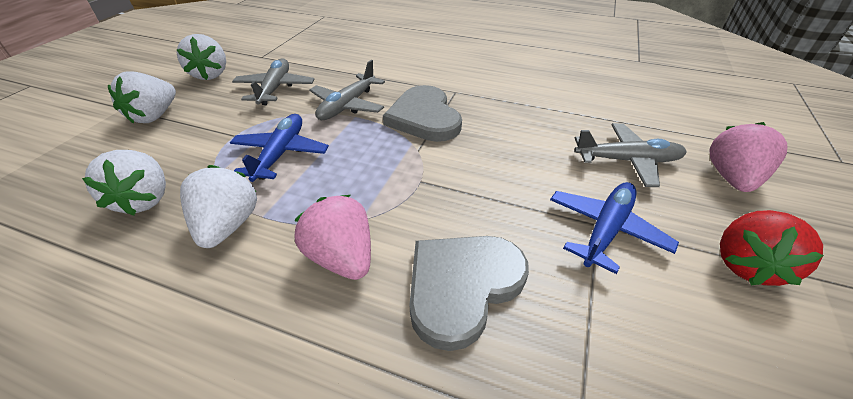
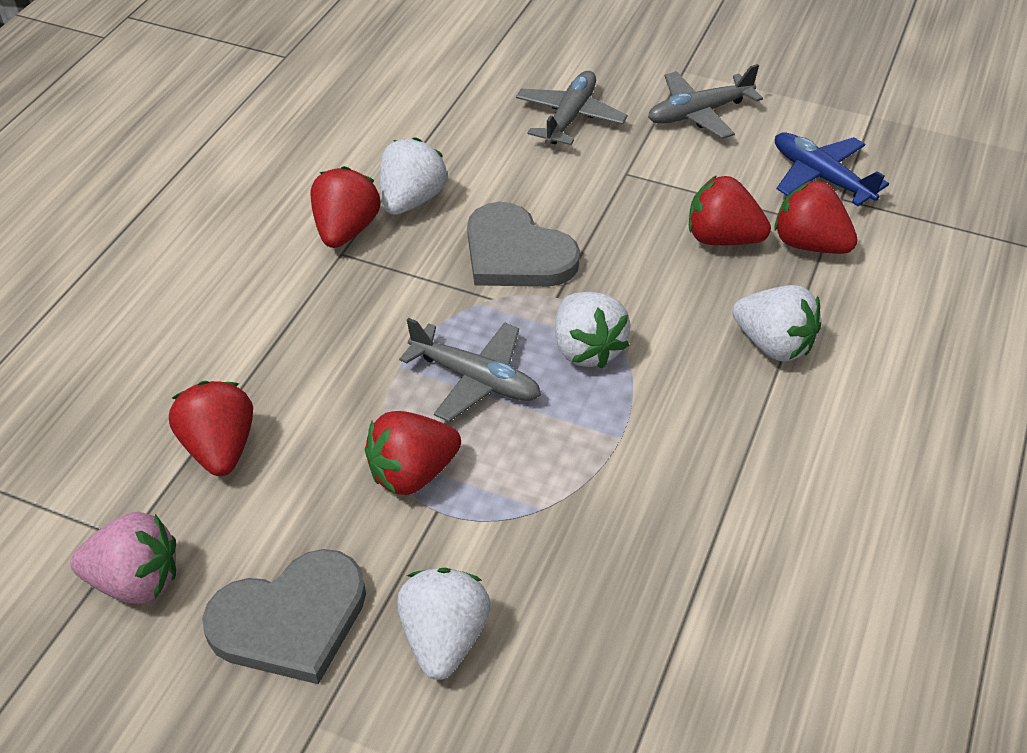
blue plane: [230,114,329,182] [550,182,679,274] = 2 -> [775,132,889,206] = 1
pink strawberry: [294,195,371,280] [710,122,787,192] = 2 -> [70,512,176,604] = 1
red strawberry: [720,210,824,286] = 1 -> [169,381,253,476] [311,166,380,248] [365,411,461,495] [689,175,771,245] [774,180,858,254] = 5

